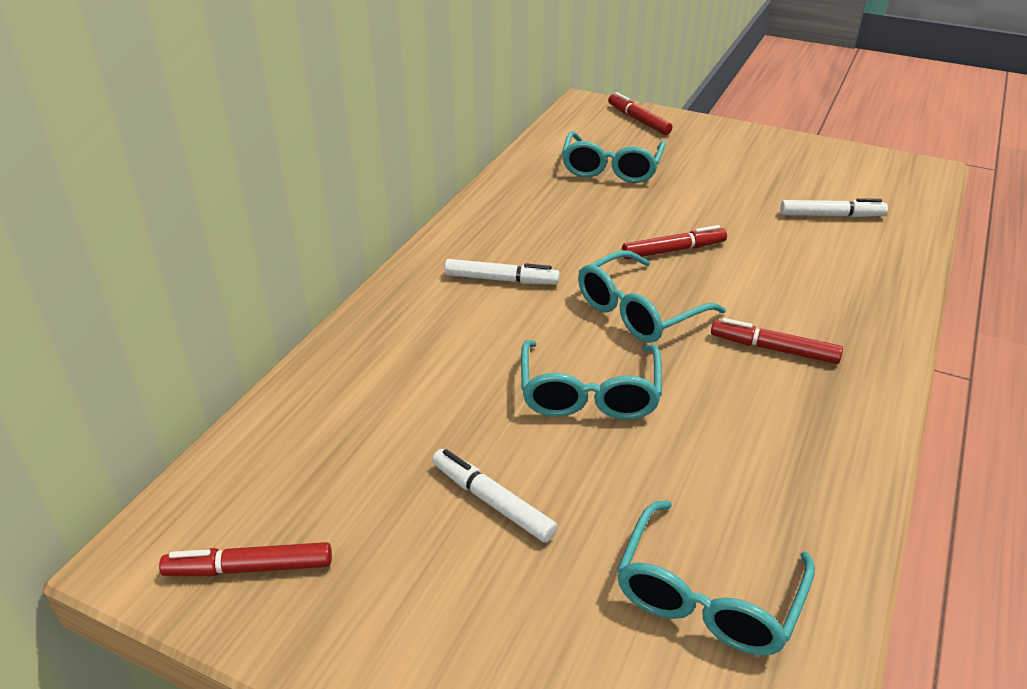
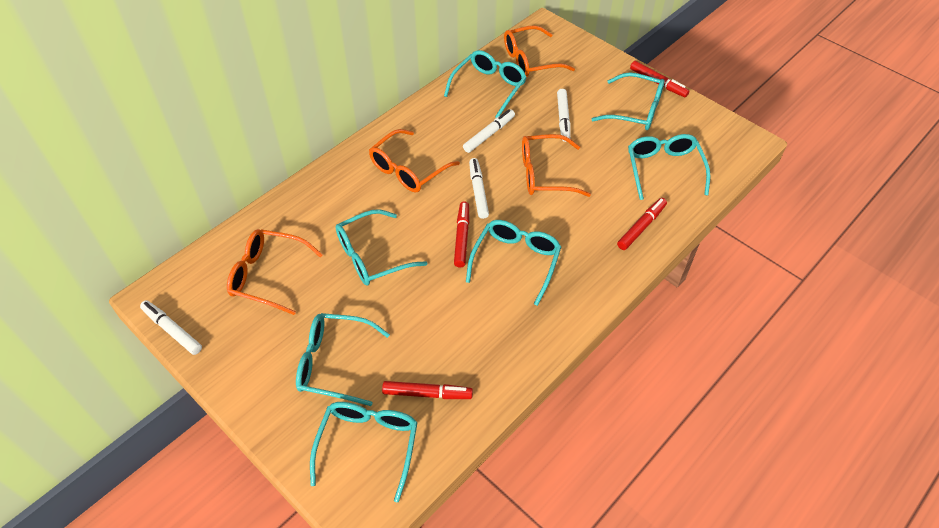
orange glasses: none = 0 -> [227,229,323,315] [369,129,460,193] [504,25,575,77] [522,134,591,197] = 4
turquoise glasses: [521,340,662,420] [562,131,666,183] [578,250,726,343] [617,500,815,655] = 4 -> [296,313,390,406] [310,402,417,502] [335,210,427,286] [444,50,527,118] [466,220,561,306] [592,72,665,130] [628,134,711,200] = 7
white marker: [432,449,558,543] [444,259,560,284] [780,198,888,217] = 3 -> [140,300,202,355] [463,109,515,153] [469,158,489,219] [557,89,571,142] = 4

